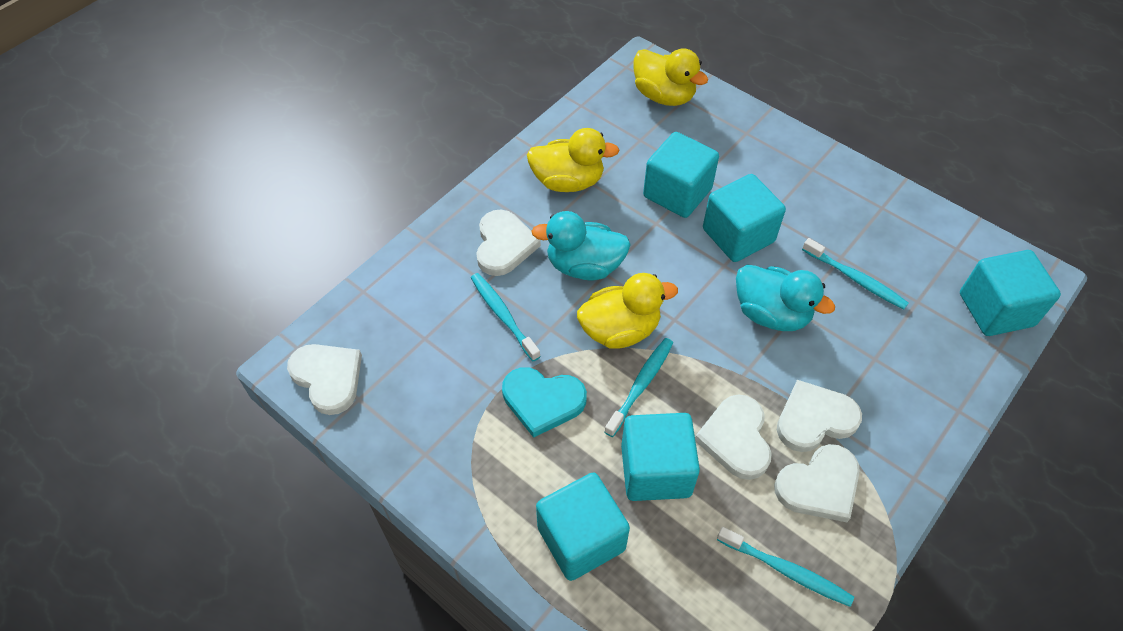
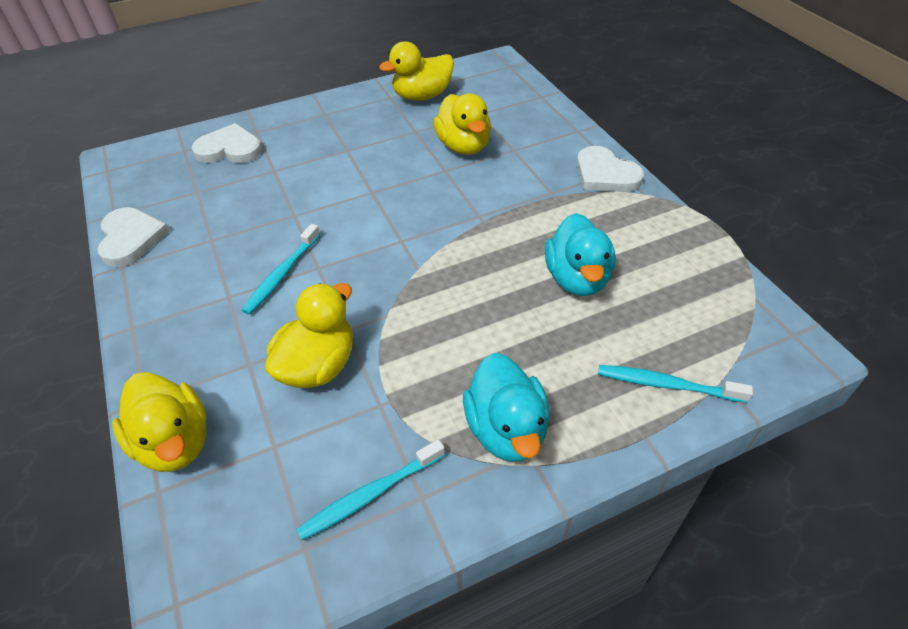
turquoise cube: [536,473,630,581] [621,413,700,501] [643,132,719,218] [703,174,786,262] [960,250,1061,336] = 5 -> none = 0
turquoise heart: [502,367,587,438] = 1 -> none = 0
turquoise toothbrush: [471,273,541,361] [604,338,673,437] [717,527,854,607] [802,238,909,309] = 4 -> [242,224,320,315] [296,439,445,540] [598,365,753,403] = 3
white heart: [287,344,362,415] [476,209,541,276] [695,395,772,480] [774,444,860,522] [777,380,862,452] = 5 -> [97,207,169,267] [192,123,262,163] [577,146,644,192] = 3
yellow duck: [527,128,620,192] [577,273,678,349] [634,48,708,106] = 3 -> [112,372,207,472] [265,283,353,388] [379,41,454,101] [433,94,491,155] = 4

